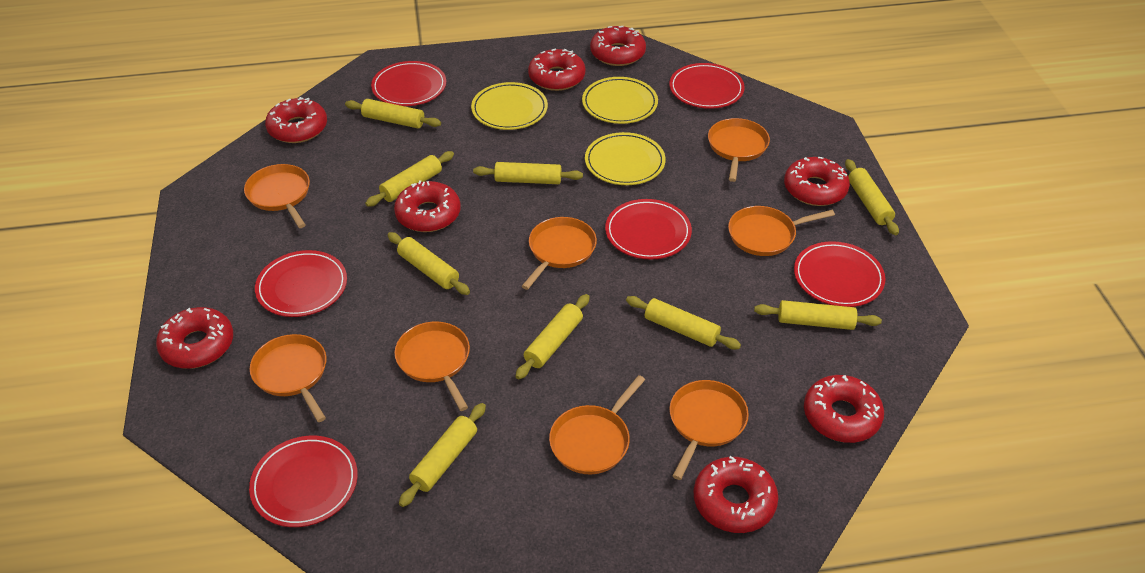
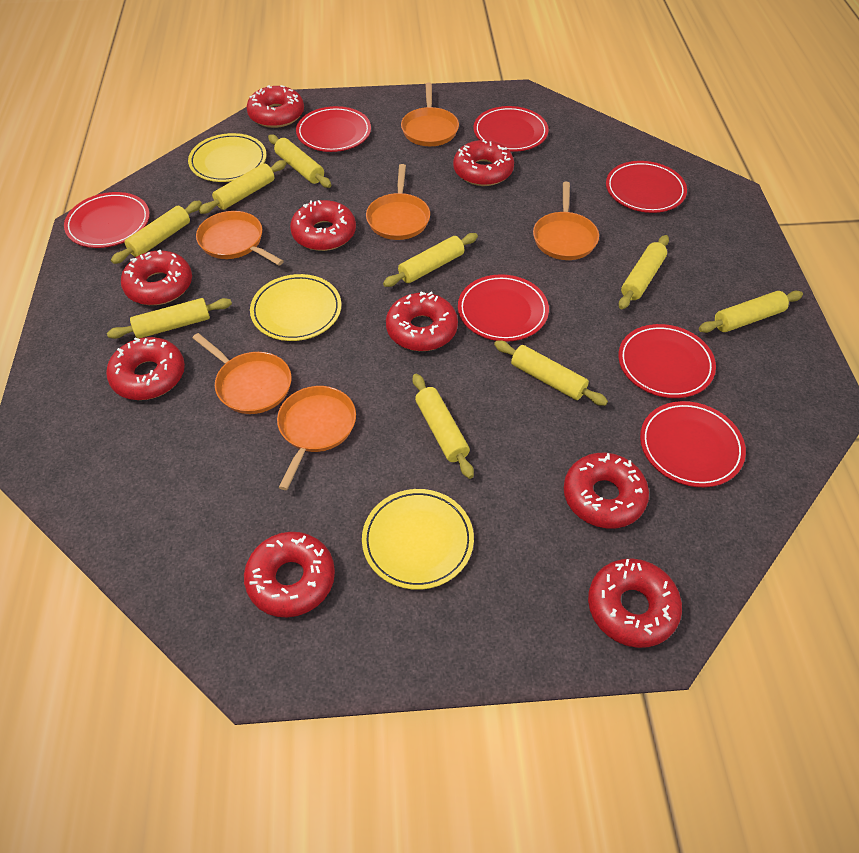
orange pan: [244,164,310,228] [250,334,327,422] [395,322,470,411] [522,217,597,290] [549,375,645,474] [669,380,749,480] [708,118,770,182] [728,206,835,256] = 8 -> [193,333,291,414] [196,211,284,265] [277,386,356,490] [366,164,430,240] [401,83,459,146] [533,182,599,260] = 6
red donut: [156,307,233,369] [265,97,327,143] [394,180,461,232] [528,49,586,91] [590,26,646,66] [694,456,778,533] [784,157,850,206] [804,375,884,443] = 8 -> [106,337,185,400] [121,250,192,305] [244,532,335,617] [246,85,304,128] [290,200,356,251] [386,292,458,351] [453,140,514,186] [564,453,649,528] [588,559,682,648] = 9
red plate: [249,436,358,527] [255,250,347,317] [371,61,446,106] [605,199,692,260] [669,63,745,109] [794,241,885,307] = 6 -> [64,192,150,248] [296,106,371,152] [458,274,549,342] [474,106,549,152] [606,161,687,213] [618,324,716,398] [640,401,746,487] = 7

